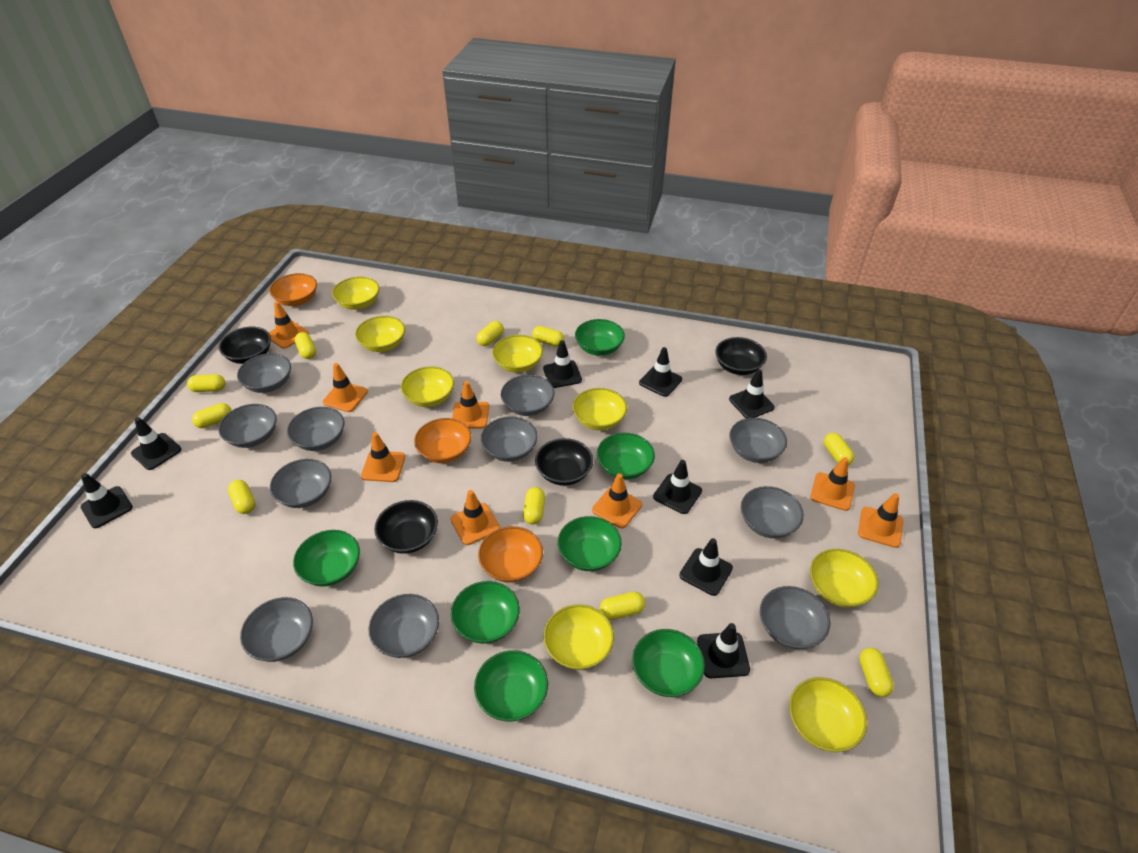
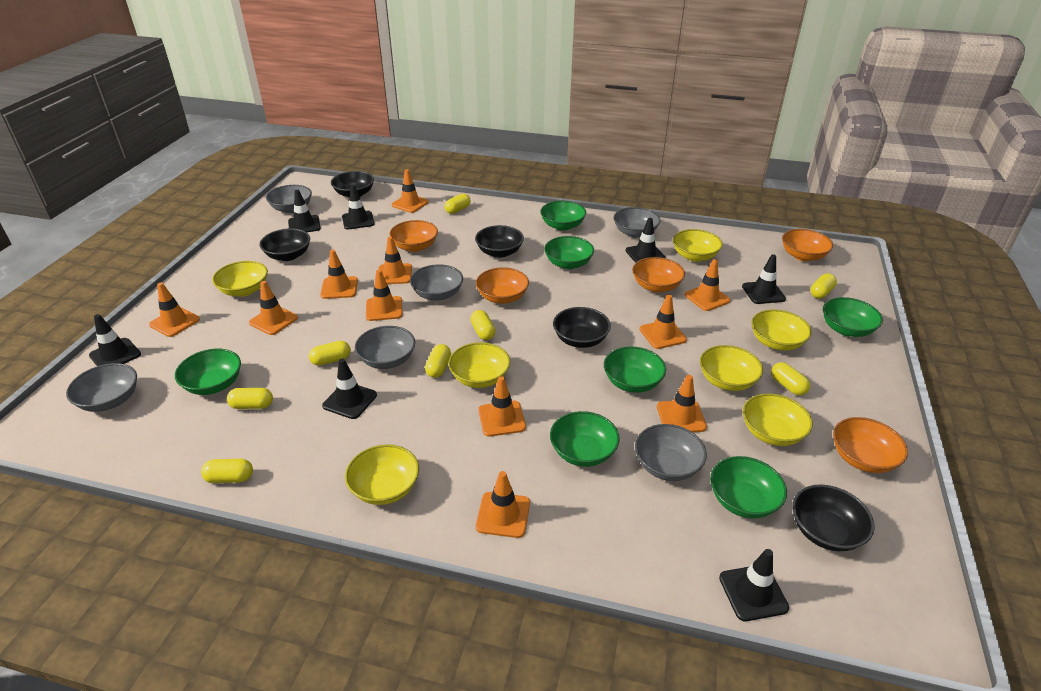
black bowl: [219,327,271,364] [374,500,438,554] [535,438,593,486] [715,337,767,375] = 4 -> [259,228,310,261] [331,171,374,198] [475,225,524,258] [553,307,611,348] [792,485,875,551] = 5
black traffic cone: [81,473,133,528] [131,417,181,470] [543,340,582,388] [639,347,682,397] [653,460,702,514] [680,538,733,596] [697,623,750,678] [729,369,775,418] = 8 -> [89,314,141,366] [288,189,321,232] [322,359,377,419] [342,185,375,230] [625,218,666,263] [719,549,789,621] [742,254,786,304] = 7
grey bowl: [218,404,277,448] [237,353,291,393] [240,597,313,662] [270,459,331,508] [287,407,344,451] [369,594,439,658] [481,416,538,462] [501,375,555,416] [730,418,787,463] [741,486,804,538] [760,586,830,649] = 11 -> [66,363,137,412] [266,185,312,213] [355,326,415,369] [410,264,463,301] [614,207,661,238] [635,424,707,481] = 6
orange bowl: [269,273,317,306] [414,418,471,463] [478,526,543,583] = 3 -> [390,220,438,252] [476,267,529,304] [632,257,685,292] [782,229,833,261] [833,417,908,473] = 5
orange traffic cone: [269,301,309,349] [323,363,368,412] [361,432,405,482] [450,490,500,545] [452,381,489,428] [592,473,642,528] [810,457,855,511] [858,493,903,548] = 8 -> [149,282,200,337] [249,281,298,335] [320,250,358,299] [366,270,402,321] [378,237,412,284] [392,169,429,213] [476,471,530,538] [478,376,526,437] [639,295,687,349] [657,375,707,432] [684,259,731,311] = 11
yellow bowl: [332,277,380,310] [355,316,405,352] [401,366,454,407] [492,335,543,373] [544,604,614,670] [573,388,627,430] [789,677,867,752] [810,549,879,607] = 8 -> [212,261,268,297] [345,444,419,505] [449,342,510,388] [673,229,723,262] [700,345,763,391] [743,393,813,446] [751,309,812,351] = 7
yellow capsule: [187,374,225,392] [192,403,232,428] [228,480,255,514] [294,332,316,359] [476,321,504,346] [523,487,545,525] [532,326,564,347] [600,592,645,620] [824,433,854,465] [859,648,894,697] = 10 -> [201,459,253,483] [227,388,273,409] [309,341,351,366] [425,344,451,378] [444,194,470,214] [470,310,496,340] [771,362,810,395] [811,273,837,299] = 8

